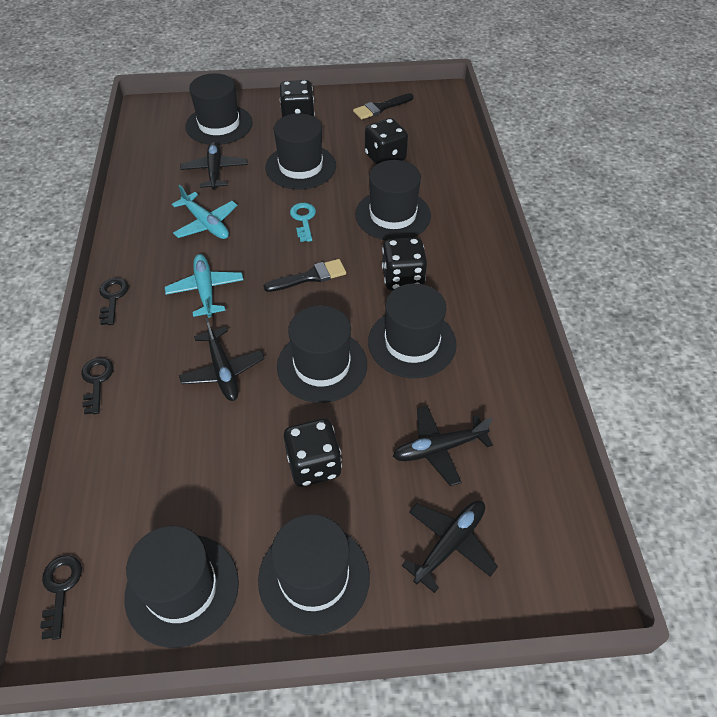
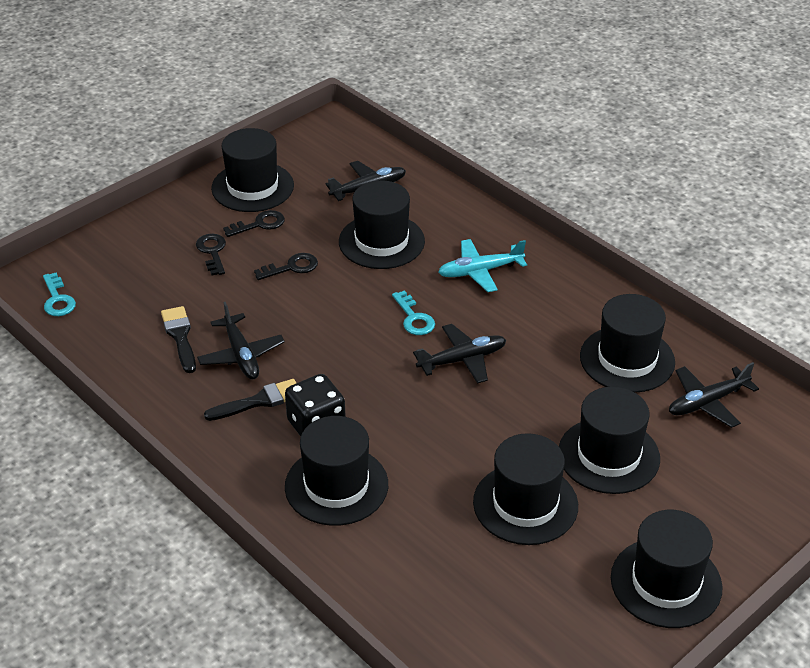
black dice: [280,80,315,117] [284,419,342,487] [365,118,408,165] [382,237,427,291] = 4 -> [285,374,346,437] = 1
turquoise key: [290,203,316,242] = 1 -> [43,273,76,316] [392,290,435,335] = 2
turquoise plane: [165,254,243,318] [172,185,238,239] = 2 -> [438,239,527,292] = 1

